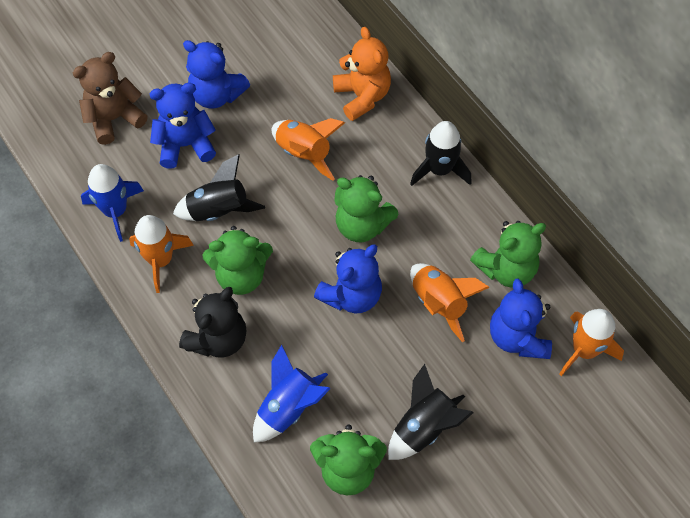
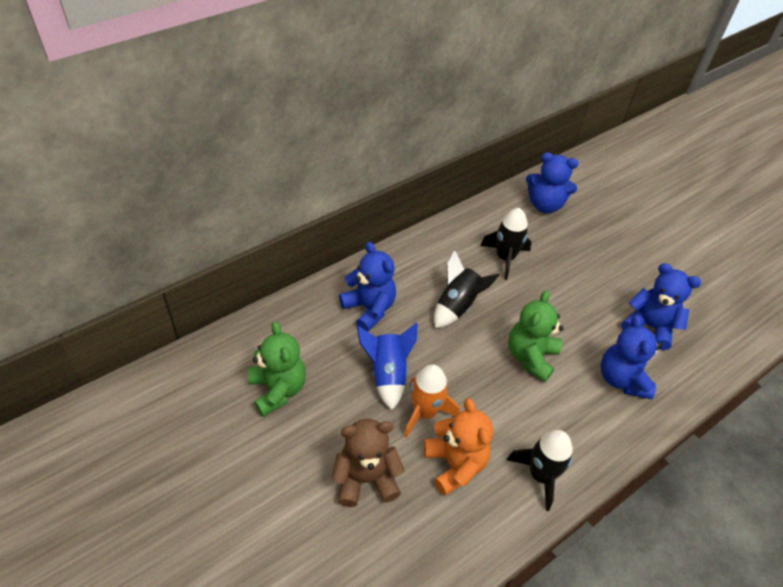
black teddy bear: [179,287,247,358] = 1 -> none = 0
blue rocket: [81,164,144,242] [253,345,331,443] = 2 -> [357,322,418,410] = 1
green teddy bear: [203,226,273,295] [310,424,387,495] [334,175,398,242] [470,221,546,288] = 4 -> [248,322,306,417] [508,291,564,382] = 2
orange rocket: [129,215,194,293] [272,118,345,181] [410,263,490,342] [559,309,624,376] = 4 -> [404,364,460,438] = 1

